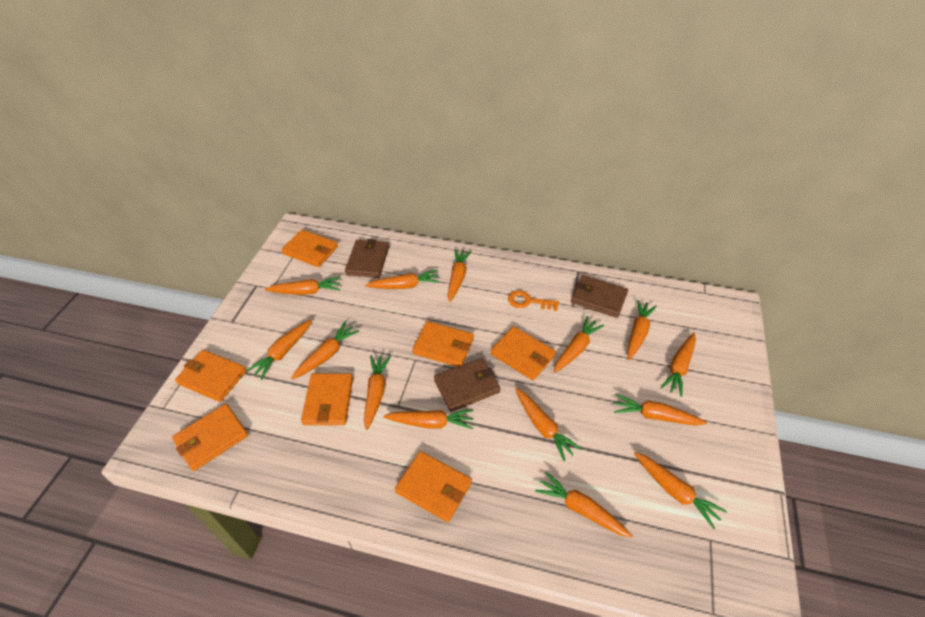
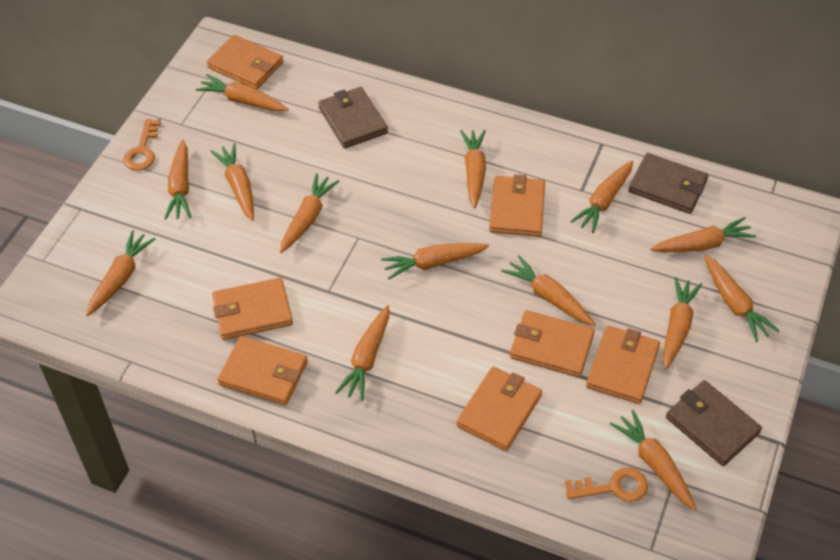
orange key: [508,290,559,311] = 1 -> [123,119,161,171] [565,468,648,502] = 2

